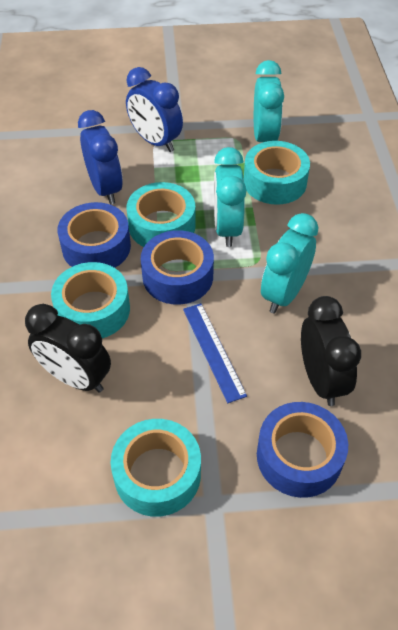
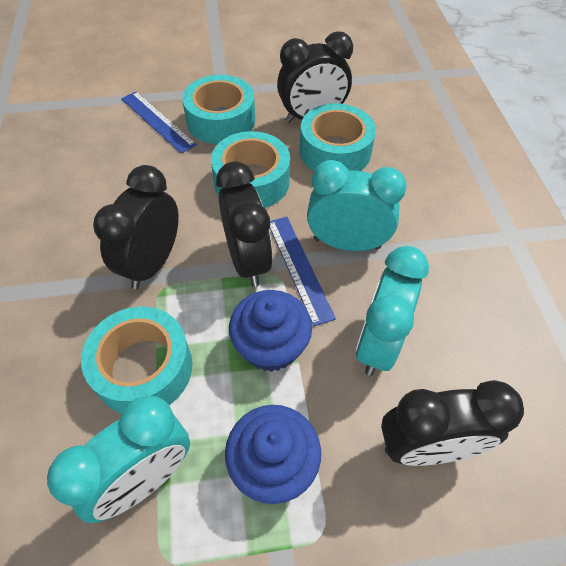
black clock: [25,304,111,392] [301,296,361,406] = 2 -> [93,165,179,289] [216,161,273,287] [277,31,353,123] [381,380,524,466] = 4
blue clock: [78,110,123,205] [126,67,183,152] = 2 -> none = 0
blue cupcake: none = 0 -> [225,405,321,504] [229,290,312,372] = 2
blue ruler: [183,303,247,403] = 1 -> [121,92,197,154] [270,217,336,326] = 2
blue tape: [57,202,131,268] [141,230,214,305] [257,402,348,498] = 3 -> none = 0

